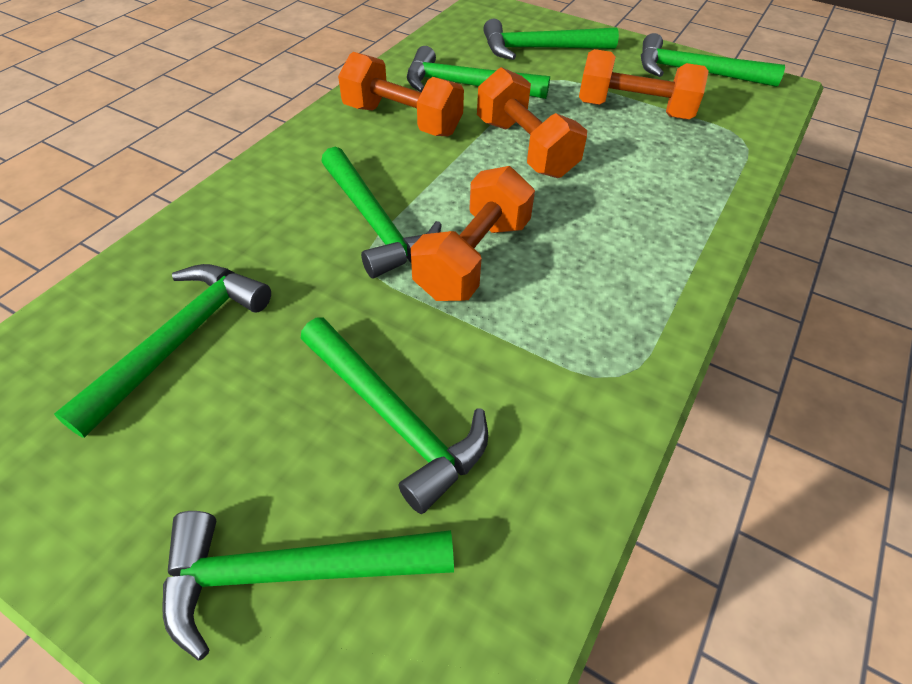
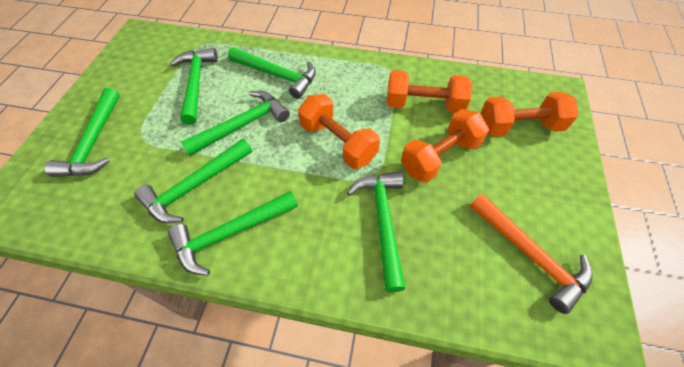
orange hammer: none = 0 -> [470,194,593,314] = 1

